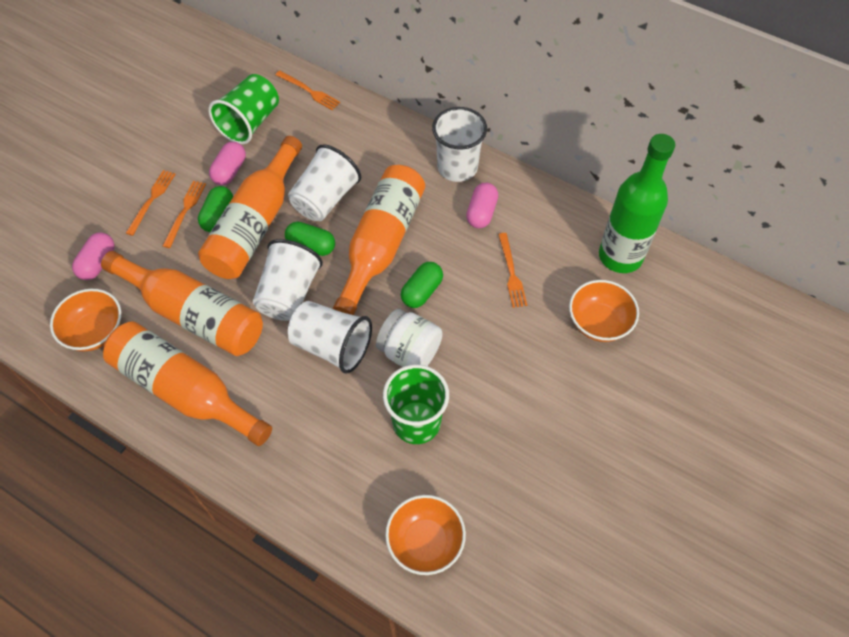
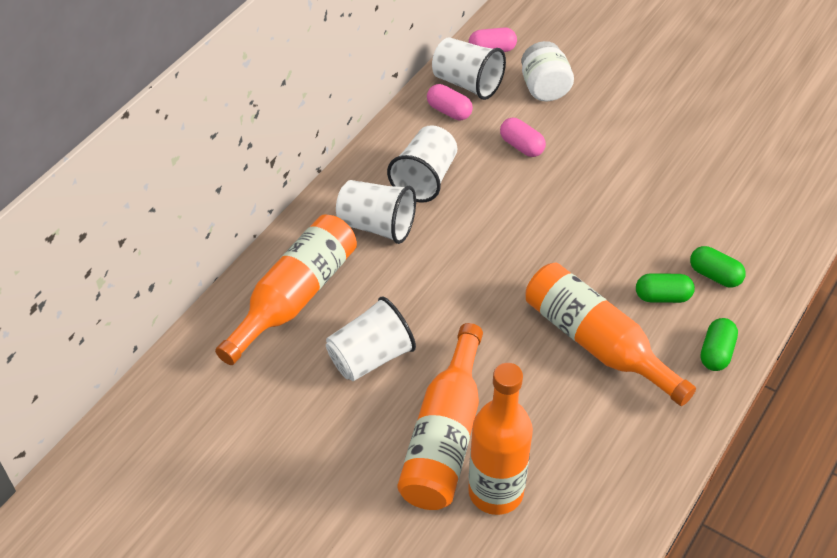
green bottle: [599,134,675,273] = 1 -> none = 0
green cup: [208,74,279,144] [383,365,449,444] = 2 -> none = 0
orange bowl: [50,289,121,351] [385,495,466,575] [569,280,639,342] = 3 -> none = 0
orange fork: [126,170,176,236] [163,181,206,248] [275,71,340,110] [498,233,527,308] = 4 -> none = 0

